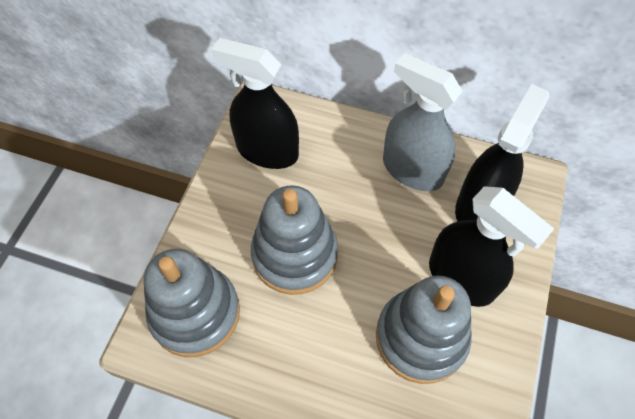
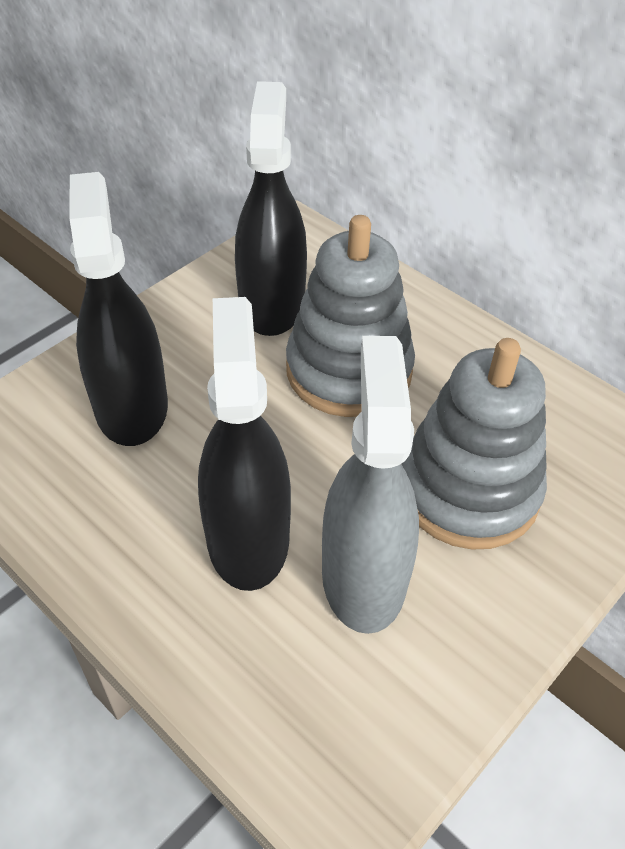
grey stacking toy: [144,249,240,357] [251,185,338,295] [376,275,472,384] = 3 -> [286,215,415,417] [402,338,547,550] = 2

